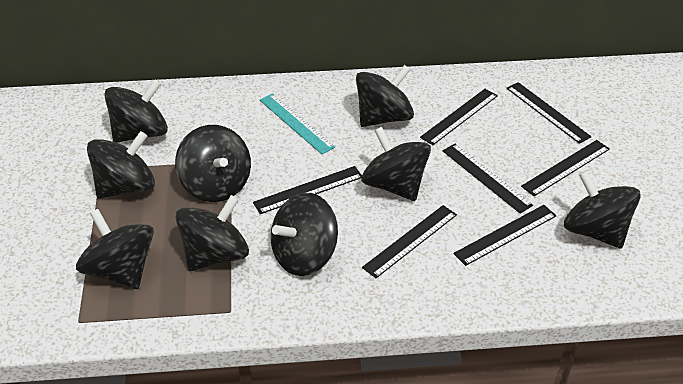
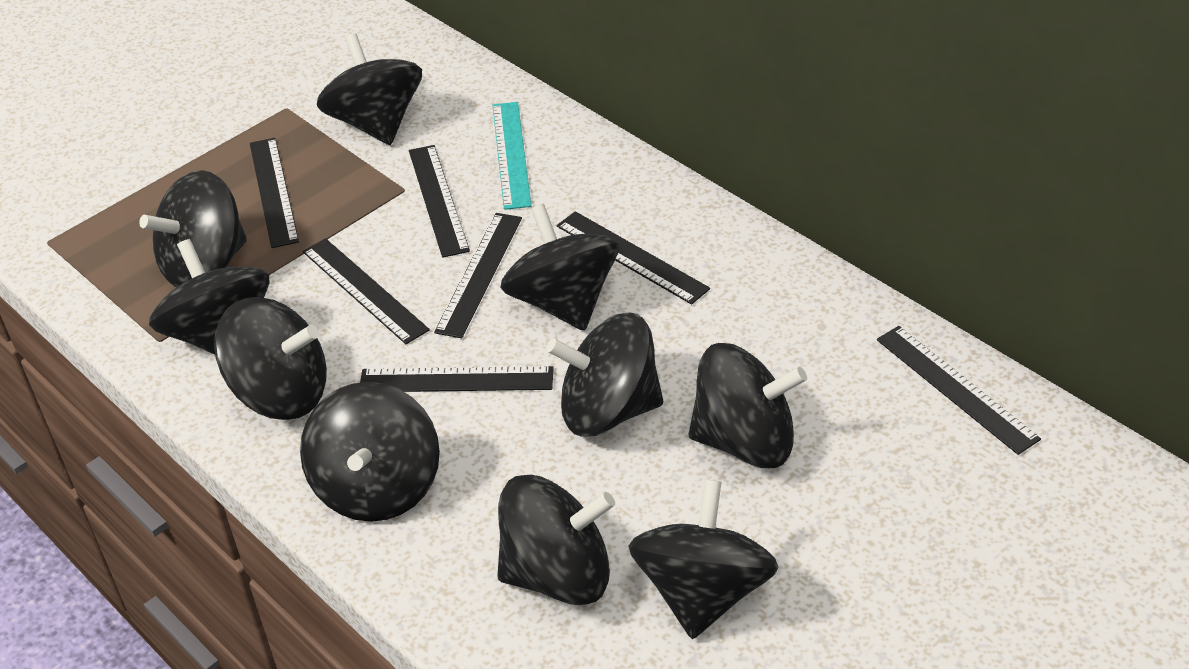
black spinning top: [76,209,154,289] [87,131,155,199] [104,79,168,143] [175,125,251,202] [176,195,249,271] [271,193,338,276] [356,65,414,127] [361,127,431,201] [564,171,641,249] = 9 -> [139,170,247,287] [149,239,269,355] [214,297,327,420] [300,382,440,522] [317,34,422,145] [497,475,615,605] [500,204,619,331] [547,313,663,437] [629,479,779,639] [689,343,807,468] = 10

